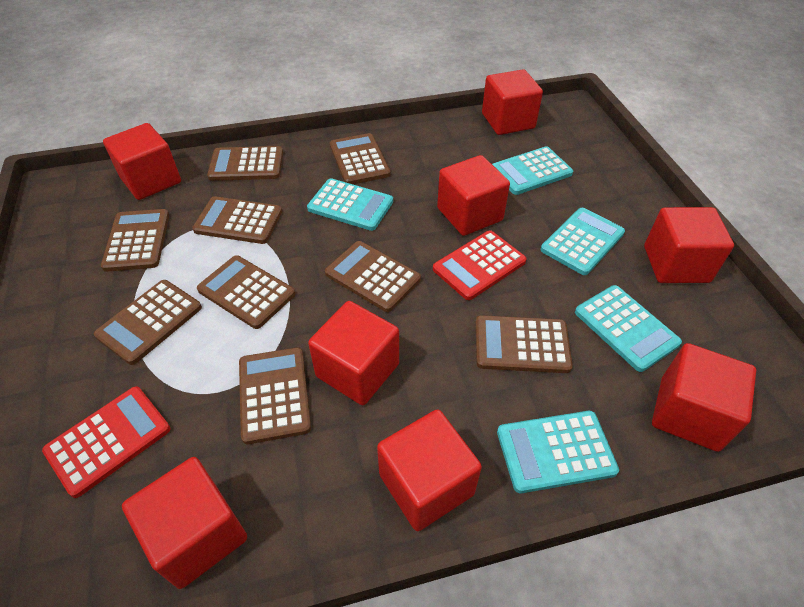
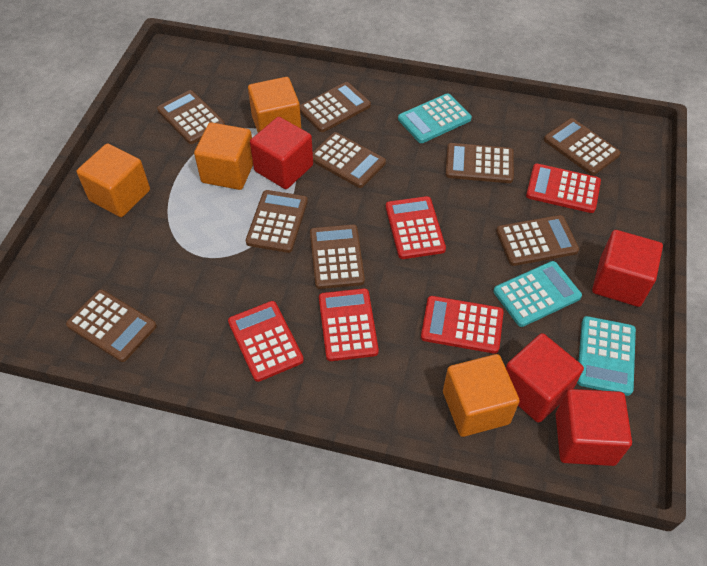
orange cube: none = 0 -> [77,143,150,217] [194,122,253,190] [248,77,301,133] [443,354,520,437] = 4
red calculator: [42,386,170,498] [433,230,527,300] = 2 -> [228,301,304,382] [319,288,379,361] [386,196,446,259] [421,296,504,354] [526,164,601,213] = 5
red cube: [103,123,181,200] [122,457,247,589] [308,301,399,405] [377,409,482,531] [437,155,510,236] [482,69,543,135] [644,207,734,283] [652,343,756,452] = 8 -> [250,117,313,189] [506,333,584,423] [556,389,632,466] [592,230,663,307] = 4
turquoise calculator: [307,178,393,231] [492,146,573,195] [497,411,619,493] [540,208,625,275] [575,285,682,372] = 5 -> [398,93,472,143] [493,261,582,327] [577,316,636,396] = 3

